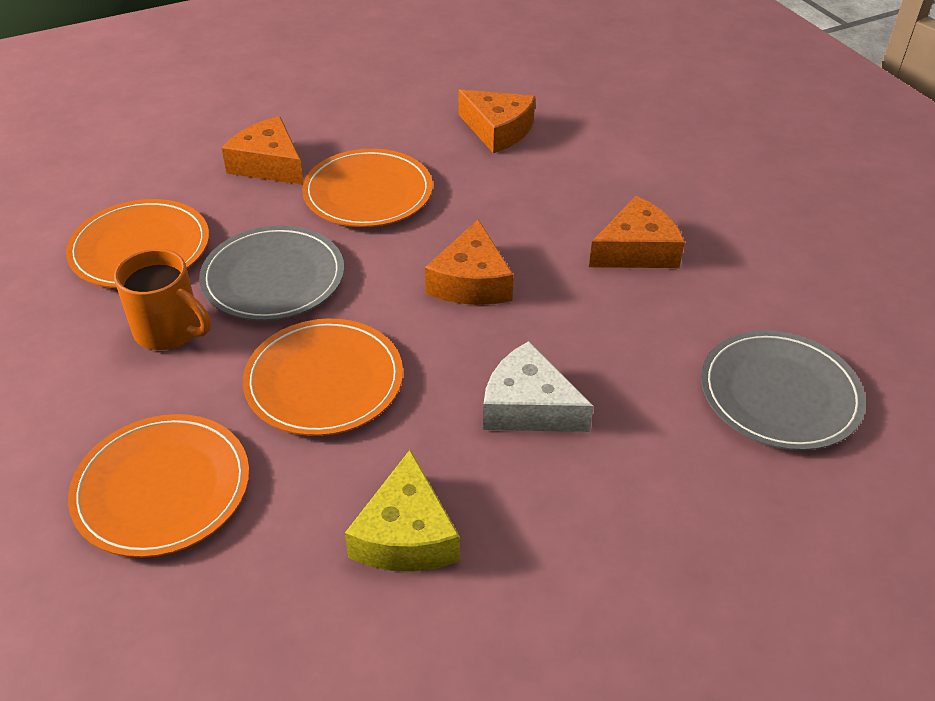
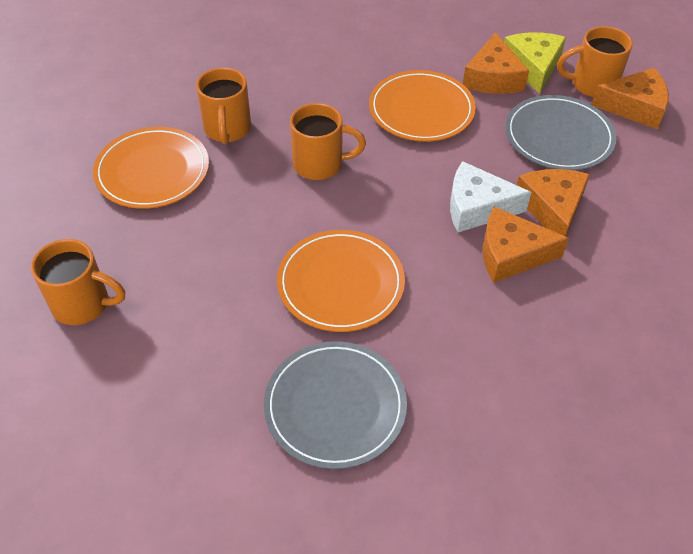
orange mug: [114,249,211,350] = 1 -> [31,239,125,325] [196,68,251,144] [290,103,366,180] [557,26,633,97] = 4
orange plate: [66,199,209,288] [68,414,249,558] [243,319,403,436] [302,149,433,227] = 4 -> [93,127,209,209] [277,230,405,332] [369,70,476,142] = 3

